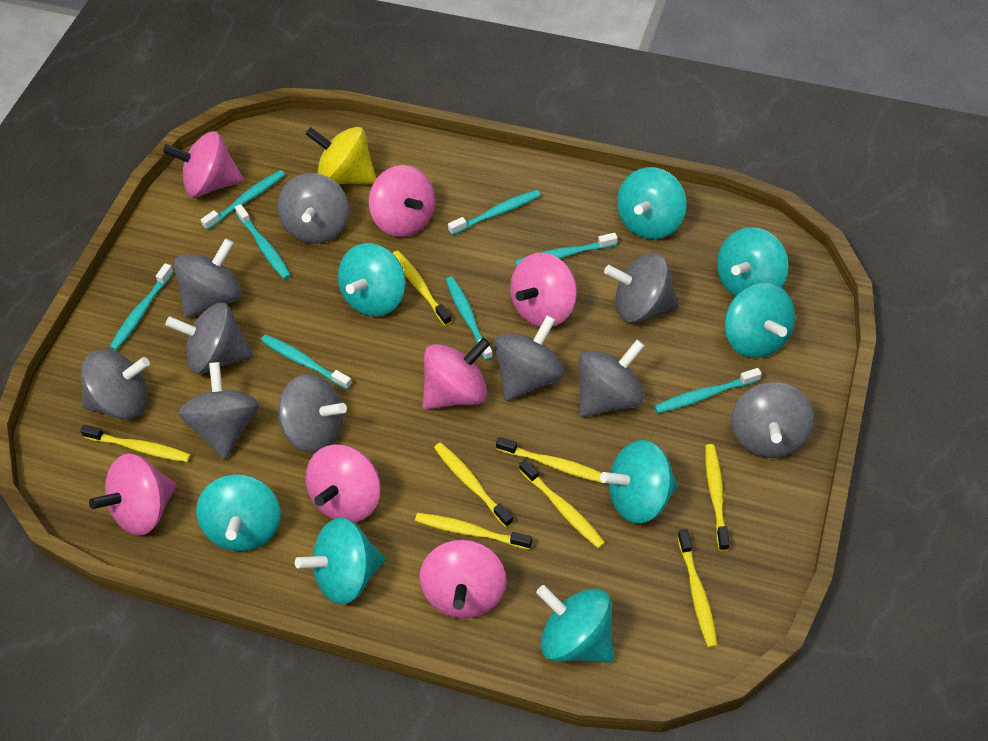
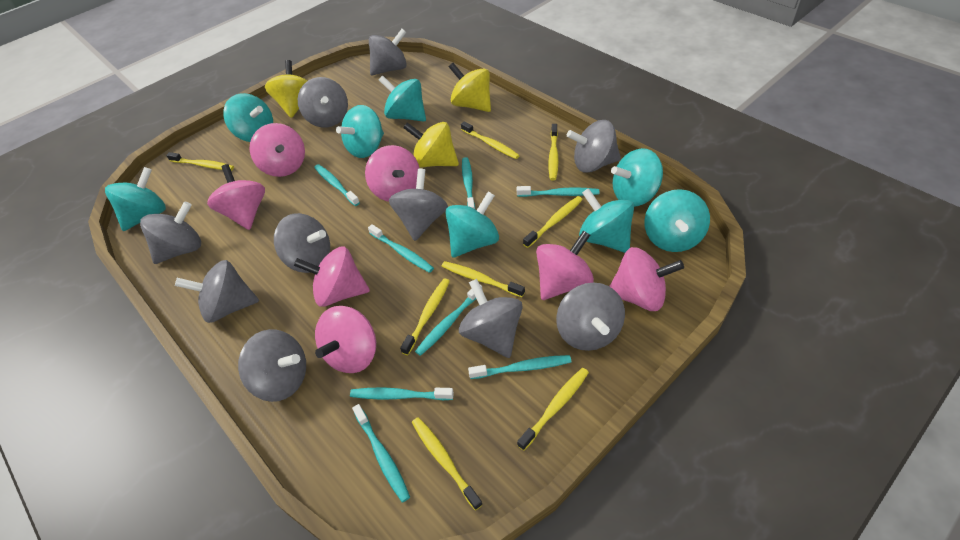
yellow spinning top: [306,127,377,184] = 1 -> [265,60,307,118] [403,122,459,168] [449,63,491,112] = 3

